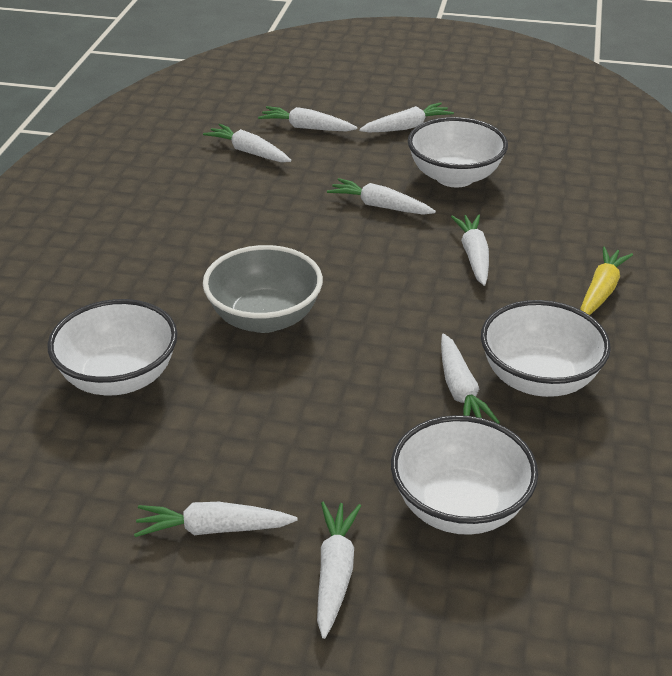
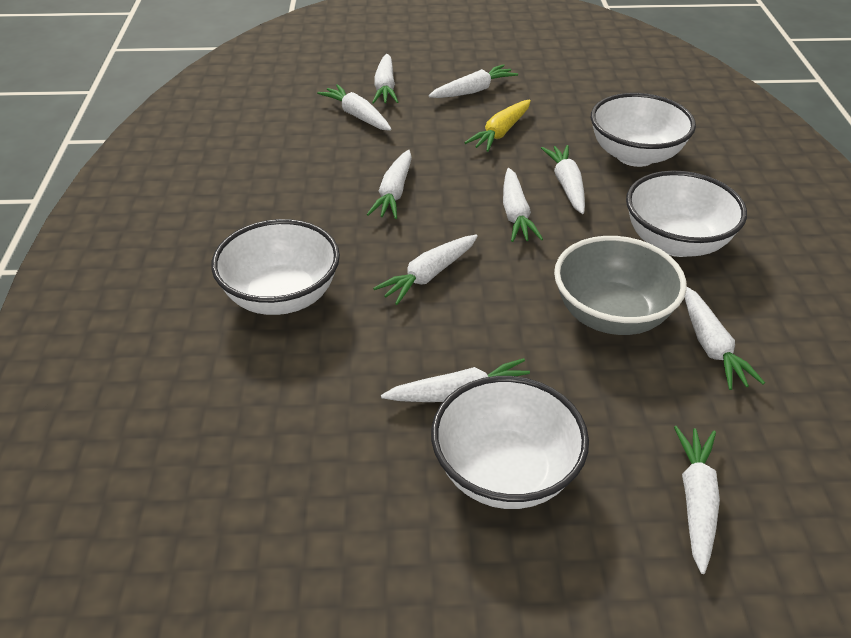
white carrot: [134,502,298,537] [203,124,291,162] [258,106,358,131] [317,502,361,639] [327,178,436,215] [359,102,454,132] [441,333,500,424] [451,214,489,286] = 8 -> [317,84,392,131] [367,150,412,219] [372,54,398,103] [373,234,478,305] [381,358,530,402] [428,64,518,98] [503,168,543,242] [541,145,585,214] [674,426,720,574] [685,286,765,390] = 10

